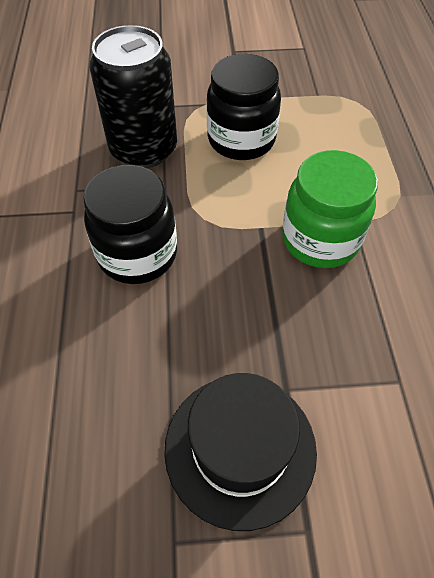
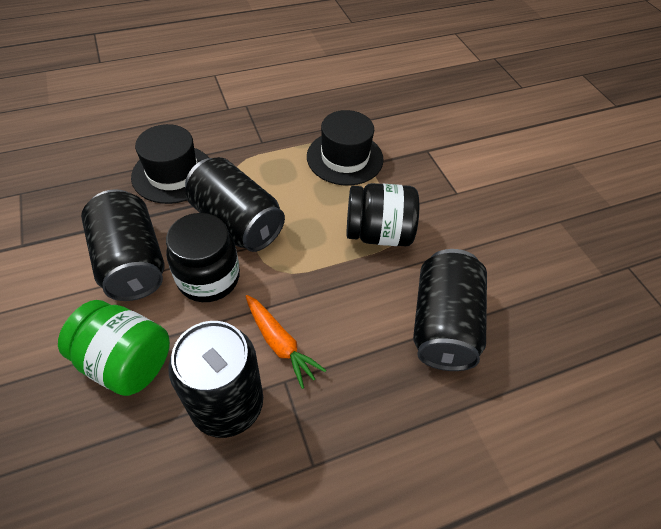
black can: [89,25,177,168] = 1 -> [81,189,164,301] [168,321,263,438] [185,157,285,252] [413,249,487,371] = 4
black hat: [164,373,317,531] = 1 -> [131,124,209,204] [307,110,384,185] = 2
orange carrot: none = 0 -> [246,295,326,389] = 1

